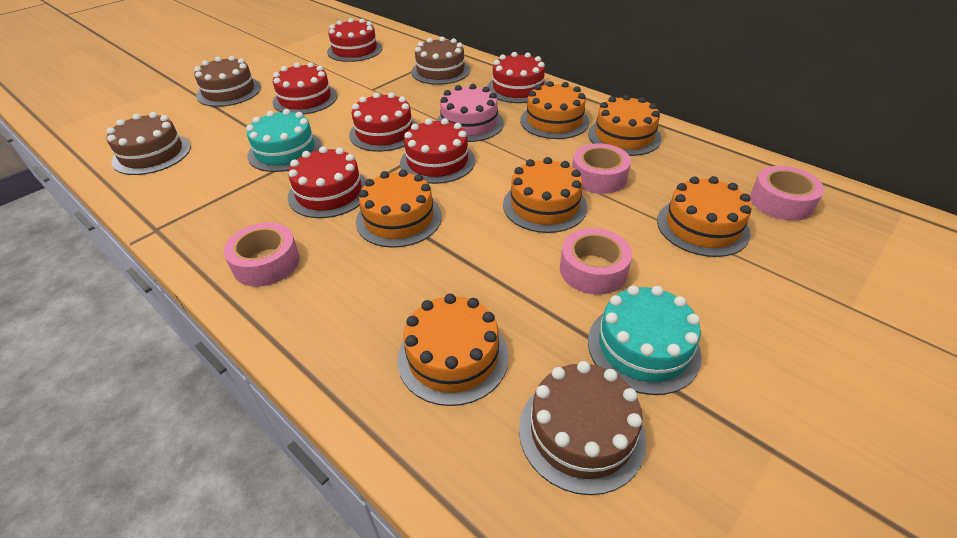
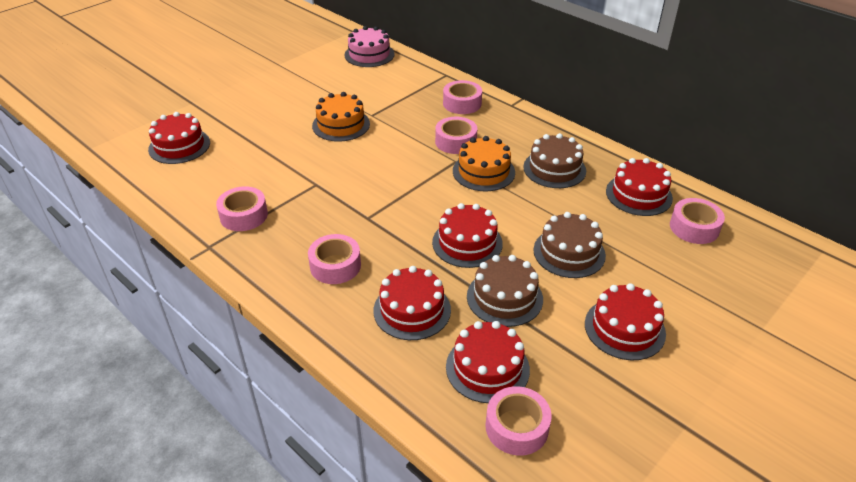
brown cake: [107,112,191,175] [194,56,261,107] [411,37,470,85] [519,361,647,495] = 4 -> [467,255,543,327] [523,133,586,188] [533,212,606,278] = 3
orange cake: [356,169,442,248] [397,294,509,406] [503,157,587,233] [520,81,589,139] [588,94,662,156] [657,176,752,257] = 6 -> [312,92,370,142] [453,136,515,191] = 2
pink tape: [224,222,300,286] [560,228,632,294] [572,143,631,194] [750,166,824,221] = 4 -> [216,186,268,231] [308,234,361,284] [435,117,477,154] [443,80,482,114] [485,386,552,456] [670,198,725,244] = 6
turquoise cake: [246,109,322,172] [588,285,702,395] = 2 -> none = 0

